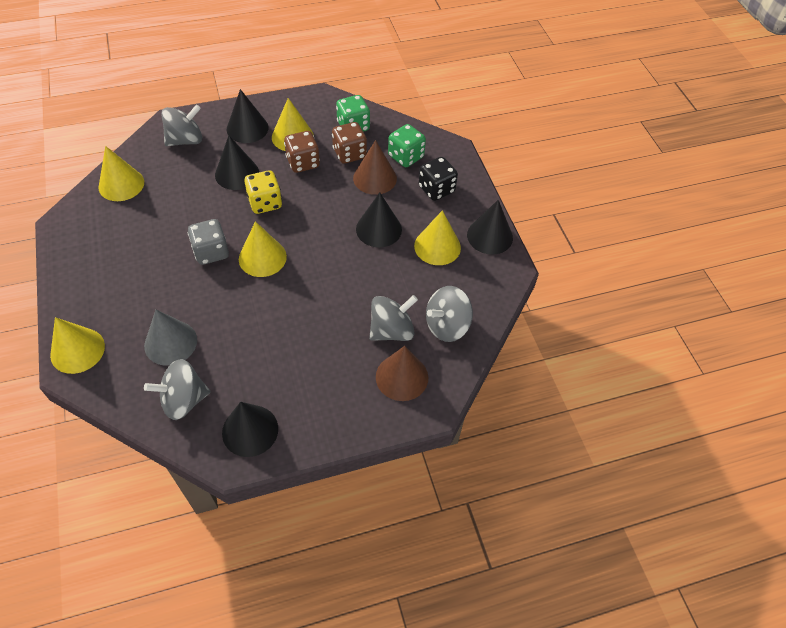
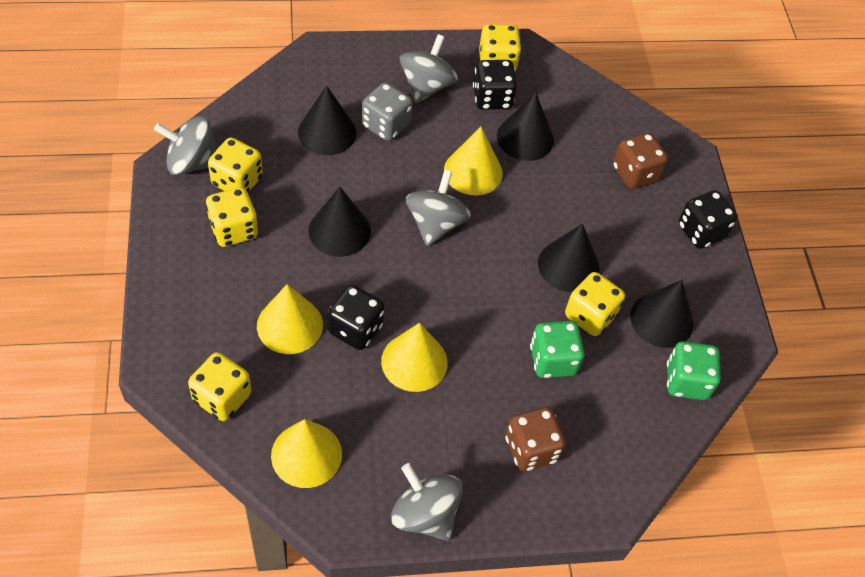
black dice: [419,157,458,201] = 1 -> [328,285,385,350] [473,60,517,110] [679,190,738,249] = 3
brown cone: [353,140,397,195] [376,346,428,401] = 2 -> none = 0
grey cone: [144,310,197,366] = 1 -> none = 0
yellow cone: [50,317,105,374] [98,146,144,201] [239,221,287,277] [272,98,314,151] [414,210,461,265] = 5 -> [257,284,323,354] [271,419,342,488] [381,323,448,392] [444,127,503,195] = 4
yellow dice: [244,170,282,214] = 1 -> [188,352,252,421] [206,187,258,247] [208,138,263,192] [479,24,522,72] [565,272,625,336] = 5

